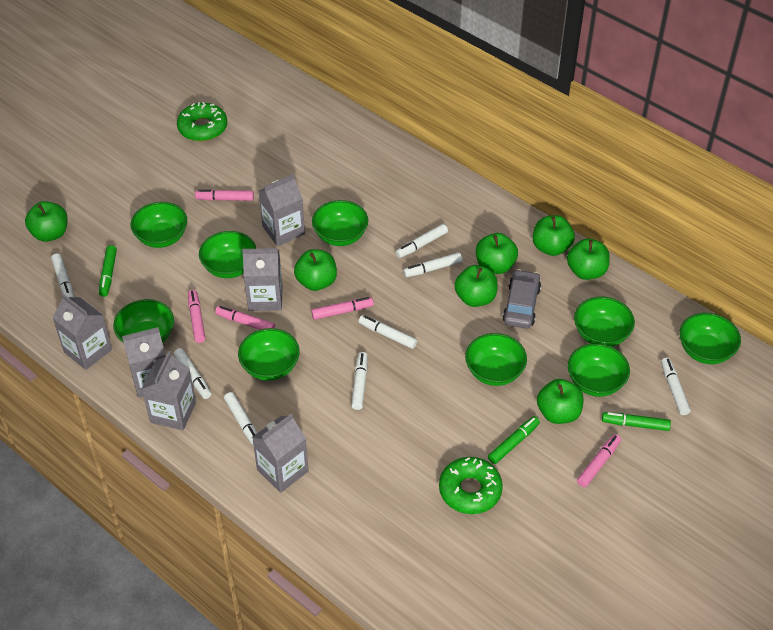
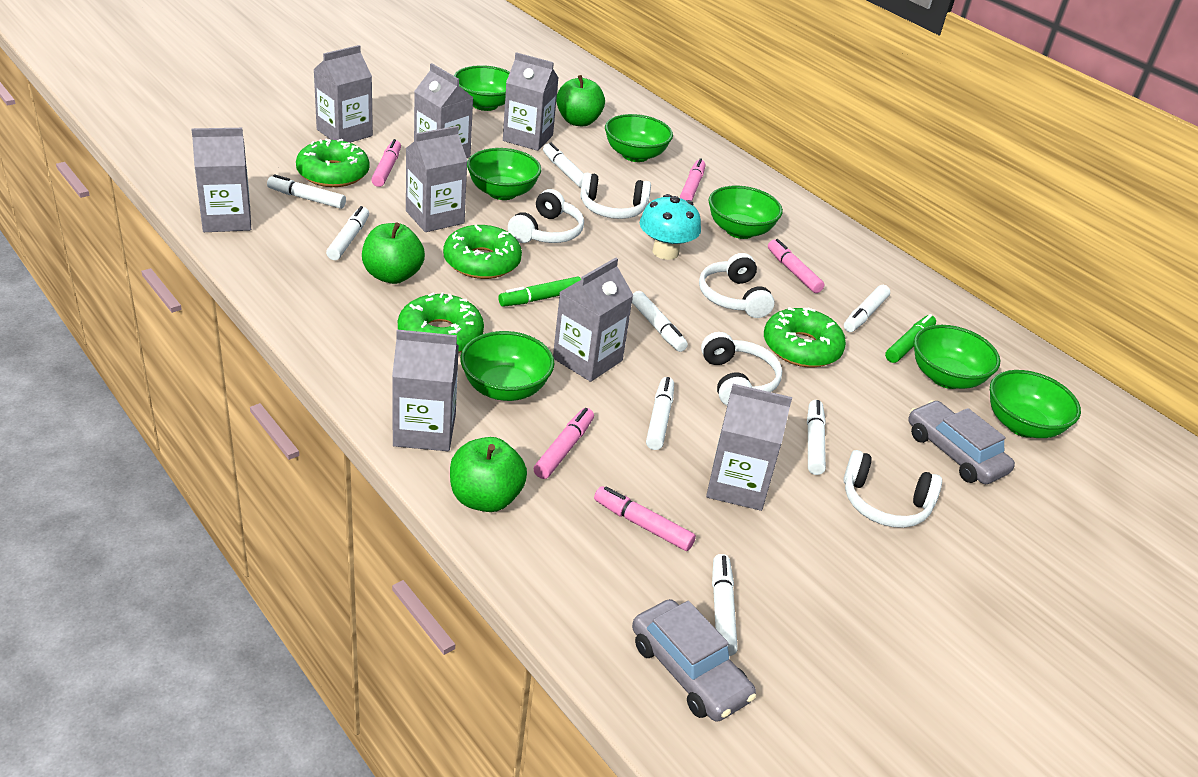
green apple: [25,201,68,242] [294,249,337,291] [454,265,497,307] [476,233,518,274] [533,215,575,256] [537,379,584,424] [567,238,610,280] = 7 -> [362,222,425,284] [450,437,527,512] [556,75,605,126] = 3
green bowl: [113,299,174,343] [131,202,187,248] [199,231,256,278] [238,328,300,381] [312,200,368,246] [465,333,527,386] [568,343,630,397] [574,297,635,347] [679,313,741,364] = 9 -> [454,65,510,111] [460,331,555,401] [467,148,541,200] [605,114,673,162] [708,185,783,239] [914,325,1000,389] [990,370,1081,438] = 7
green donut: [177,102,227,141] [439,457,503,514] = 2 -> [296,139,370,187] [398,292,484,353] [443,225,522,279] [764,307,846,367] = 4
green marker: [99,245,117,297] [488,416,540,464] [602,412,671,431] = 3 -> [498,277,581,307] [885,314,936,363] = 2
grey car: [502,269,541,329] = 1 -> [632,599,756,722] [908,400,1015,484] = 2
grey carton: [52,294,112,370] [122,327,166,398] [142,351,196,430] [242,248,283,311] [252,413,309,493] [259,174,305,246] = 6 -> [191,128,251,232] [313,45,373,143] [392,329,459,451] [406,126,468,232] [414,63,473,158] [503,52,558,151] [553,258,633,382] [706,384,792,511] = 8
turquoise mushroom: none = 0 -> [640,194,701,260] = 1
white headphones: none = 0 -> [508,189,584,243] [580,173,651,219] [699,253,775,318] [701,332,782,406] [843,450,942,528] = 5

